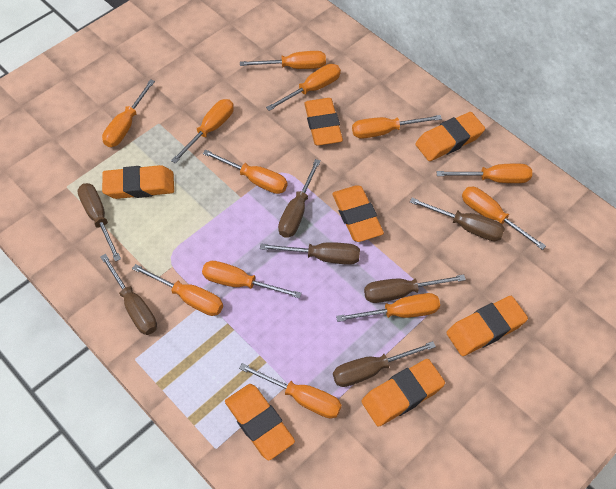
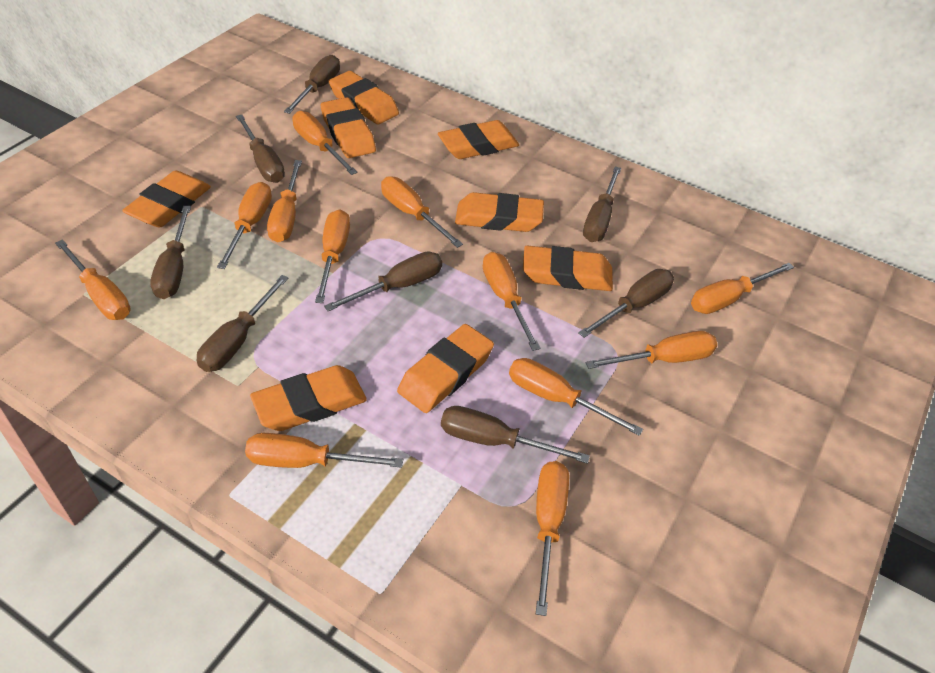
brown screwdriver: [78,183,121,262] [100,254,157,335] [260,242,360,265] [278,159,321,238] [333,341,436,387] [364,275,466,303] [410,198,505,241] = 7 -> [150,206,191,299] [197,275,289,372] [236,115,285,183] [284,55,340,114] [324,252,442,311] [441,406,590,464] [578,269,674,338] [583,167,621,242] = 8
orange eraser: [102,165,174,199] [225,384,295,460] [304,98,343,146] [332,185,384,242] [362,359,445,427] [415,112,485,161] [447,296,528,356] = 7 -> [122,170,211,227] [250,365,367,431] [321,97,376,158] [329,71,399,124] [397,324,494,413] [438,120,519,159] [455,192,544,232] [523,246,613,291] = 8

